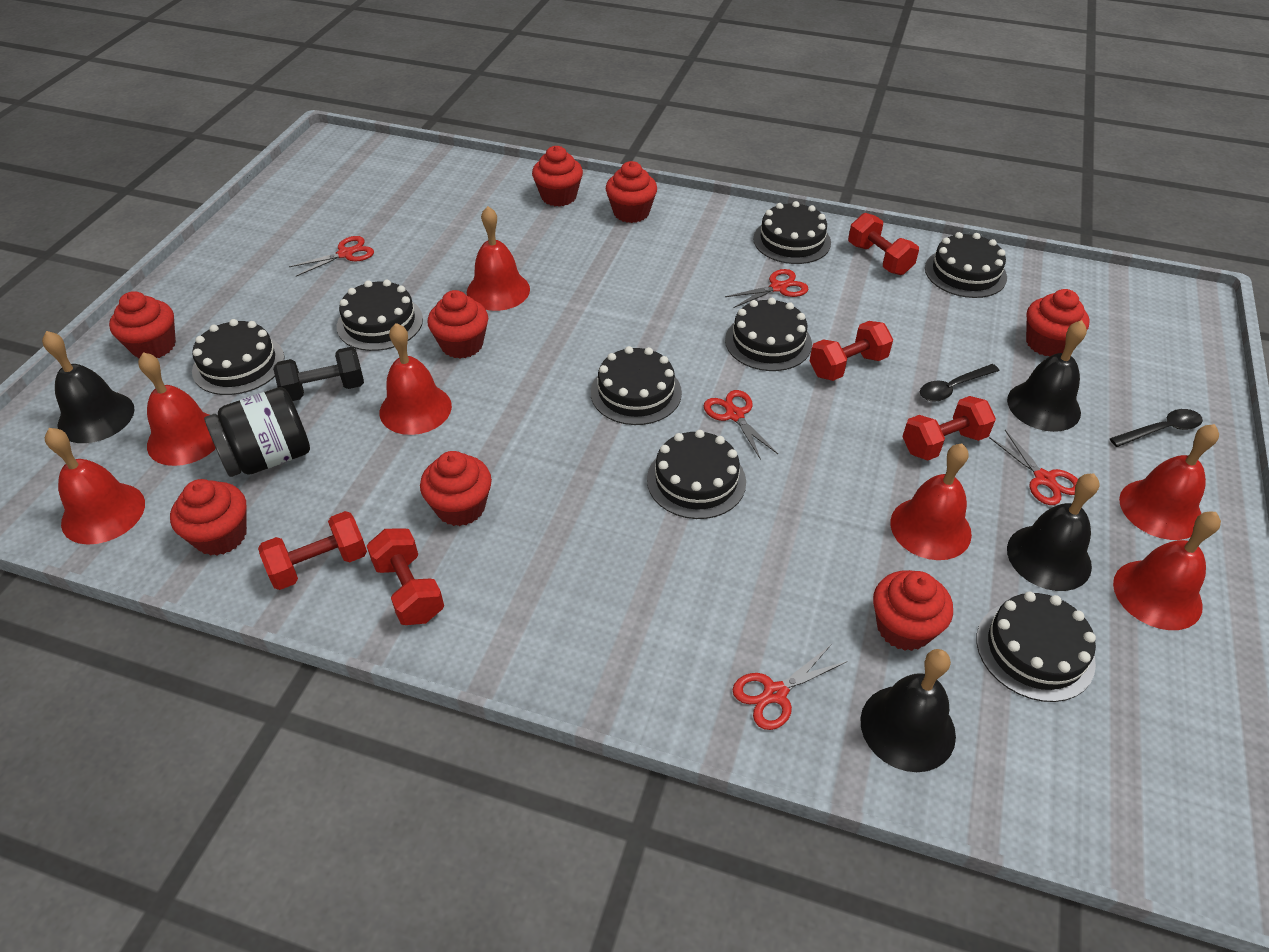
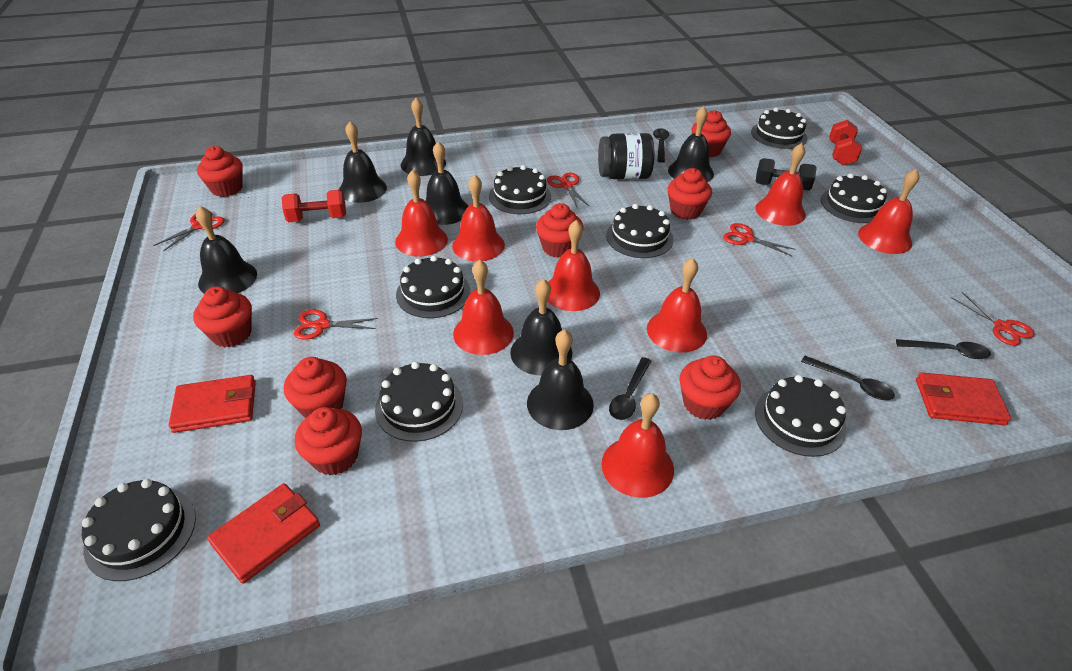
black bell: [42,331,134,443] [861,649,956,772] [1007,320,1087,432] [1007,473,1099,591] = 4 -> [196,206,257,293] [339,121,387,203] [401,98,446,176] [426,141,468,225] [510,279,572,376] [527,329,594,430] [668,106,714,182] = 7
black spoon: [920,364,1000,402] [1110,409,1203,447] = 2 -> [609,357,651,420] [653,128,669,163] [801,356,895,400] [896,339,991,359] = 4
red bell: [45,428,145,545] [138,352,216,466] [380,323,452,435] [467,206,530,311] [890,444,972,560] [1113,511,1221,630] [1119,424,1219,540] = 7 -> [395,170,448,257] [452,174,505,262] [453,259,514,355] [548,220,600,311] [601,393,674,498] [647,258,707,353] [756,143,806,226] [858,169,920,254] = 8
red dumbbell: [258,511,367,590] [367,528,444,625] [810,321,893,381] [848,213,919,275] [903,396,996,461] = 5 -> [282,190,346,222] [829,120,862,165] = 2
red wallet: none = 0 -> [169,375,256,433] [207,483,320,584] [916,372,1011,425] = 3

